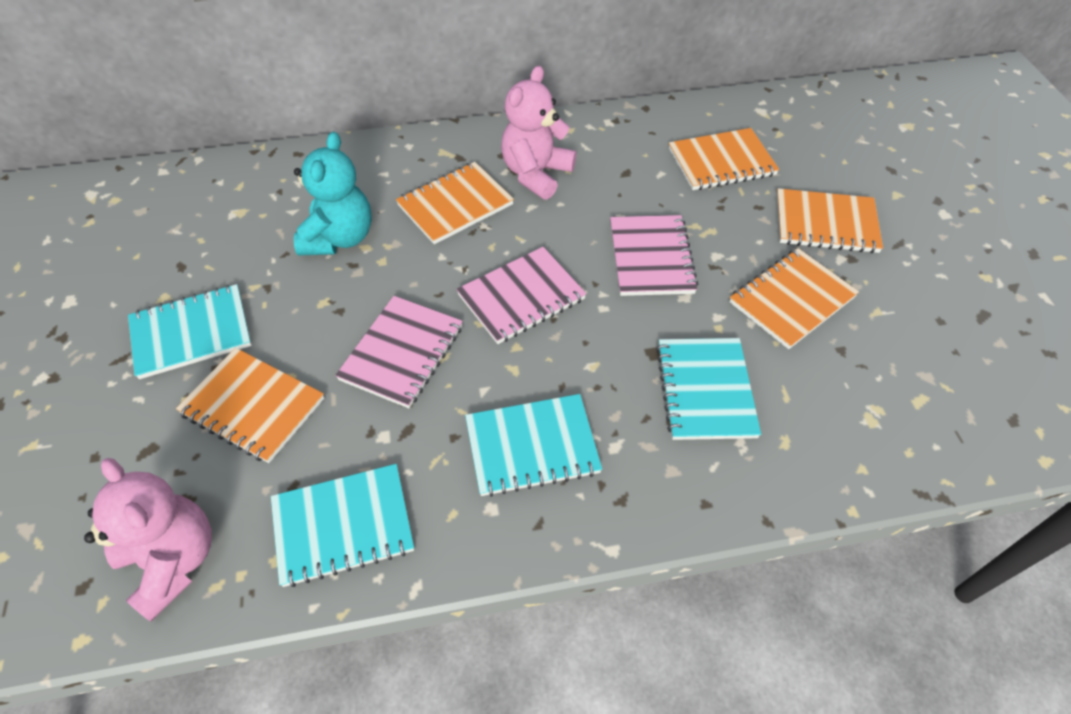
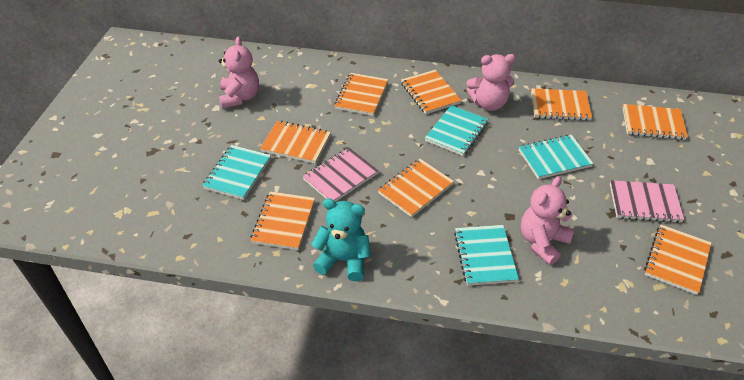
orange notebook: [176,348,324,463] [396,162,514,244] [669,128,779,190] [730,248,859,349] [776,188,883,253] = 5 -> [250,191,315,250] [260,121,331,164] [334,73,388,116] [378,159,454,217] [401,70,462,114] [531,88,592,121] [623,104,688,140] [644,225,711,295] = 8
pink notebook: [335,296,463,408] [456,247,586,344] [610,215,698,296] = 3 -> [303,147,379,202] [610,180,684,223] = 2
pink teddy bear: [84,458,212,621] [501,66,576,200] = 2 -> [219,37,259,109] [466,54,516,111] [521,176,574,265] = 3

